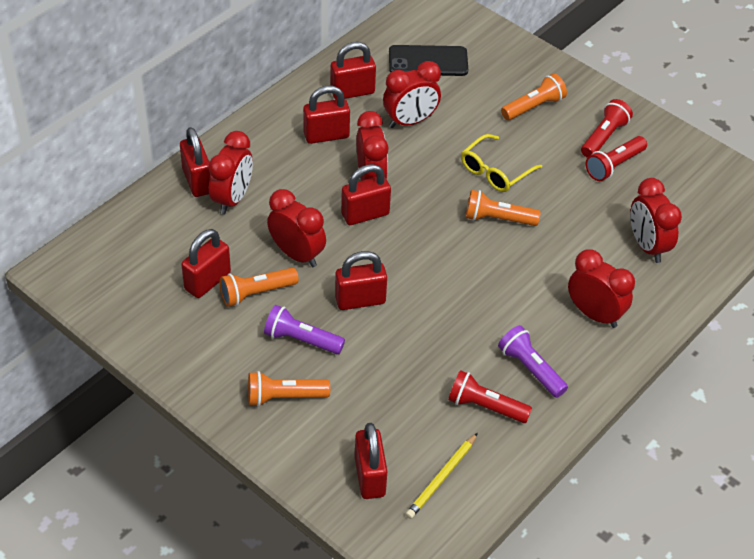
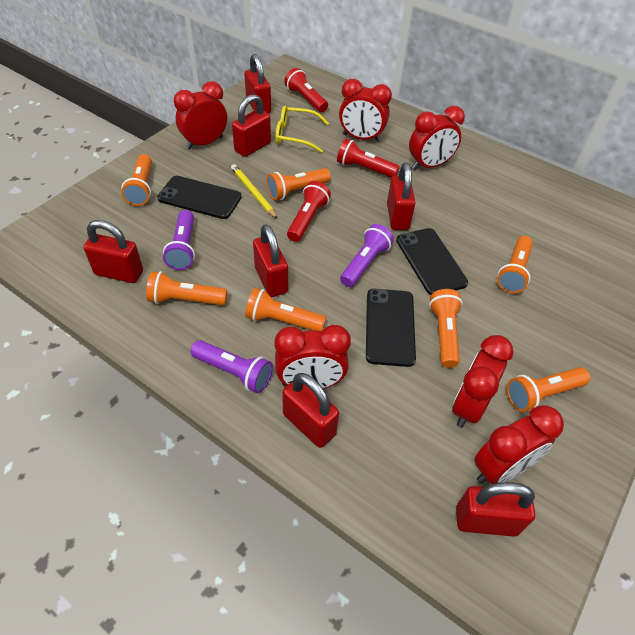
black phone: [389,45,468,76] = 1 -> [157,176,242,219] [366,289,416,367] [396,228,468,295] = 3
orange flashlight: [220,268,299,307] [248,371,330,407] [465,190,541,226] [501,74,567,120] = 4 -> [121,154,152,206] [146,271,227,306] [245,288,326,331] [267,168,331,200] [429,289,463,368] [497,236,533,293] [507,367,590,412] = 7
purple flashlight: [264,305,345,354] [498,325,568,398] = 2 -> [163,210,195,270] [190,340,273,393] [340,224,394,287] = 3

